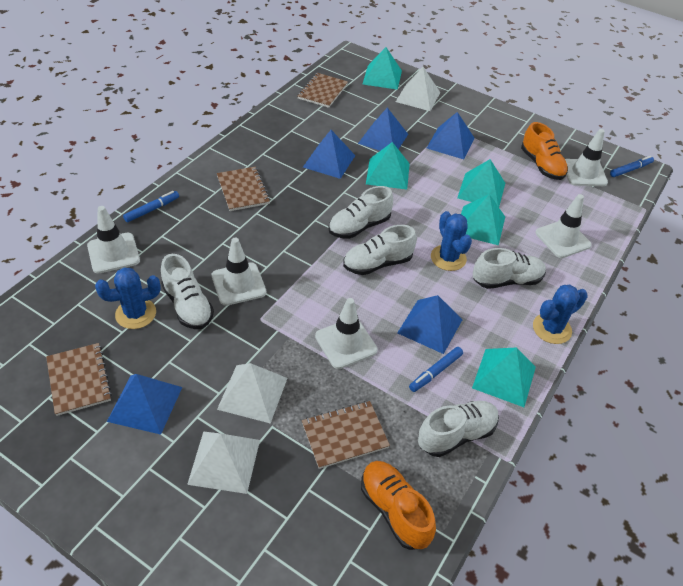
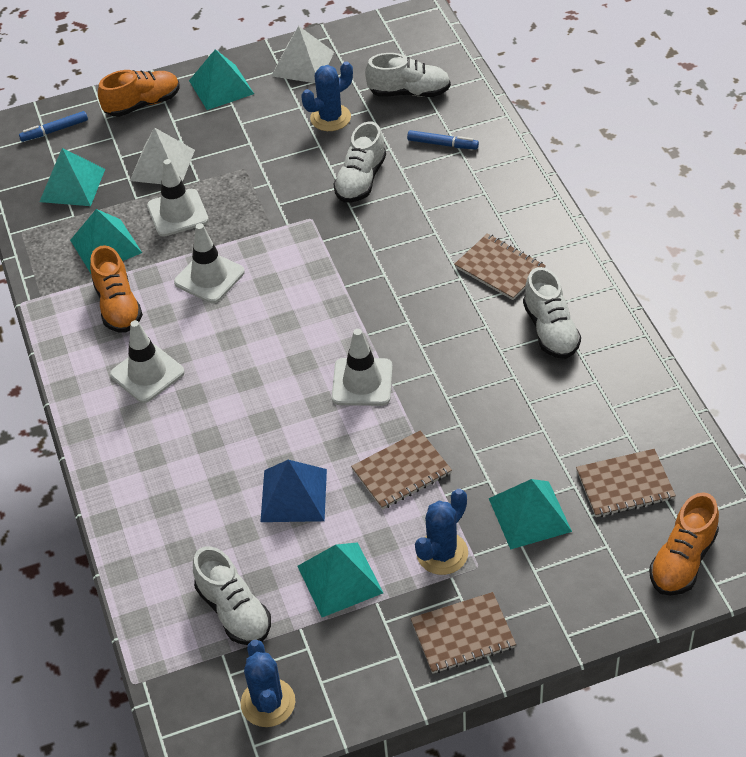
blue marker: [123,191,179,222] [409,347,463,392] [610,156,654,177] = 3 -> [19,111,88,142] [407,130,479,149] = 2
blue pyramid: [107,374,182,435] [303,130,356,179] [358,108,408,151] [397,295,463,354] [427,112,474,159] = 5 -> [260,460,327,522] = 1
orange shoe: [361,461,436,550] [521,122,568,180] = 2 -> [90,245,143,333] [98,70,180,117] [649,492,719,595] = 3
white pyramid: [187,431,260,494] [217,363,287,424] [396,67,440,111] = 3 -> [130,127,195,184] [271,26,334,83] = 2
white shoe: [161,254,214,329] [328,186,393,239] [343,225,417,275] [418,401,499,457] [473,248,546,289] = 5 -> [193,546,271,645] [334,121,386,203] [365,53,451,97] [523,267,581,359] = 4
white traffic cone: [87,206,140,273] [212,238,266,306] [315,298,378,369] [535,194,592,258] [565,129,608,186] = 5 -> [110,320,185,403] [147,159,209,237] [174,223,245,303] [332,329,393,406] = 4

